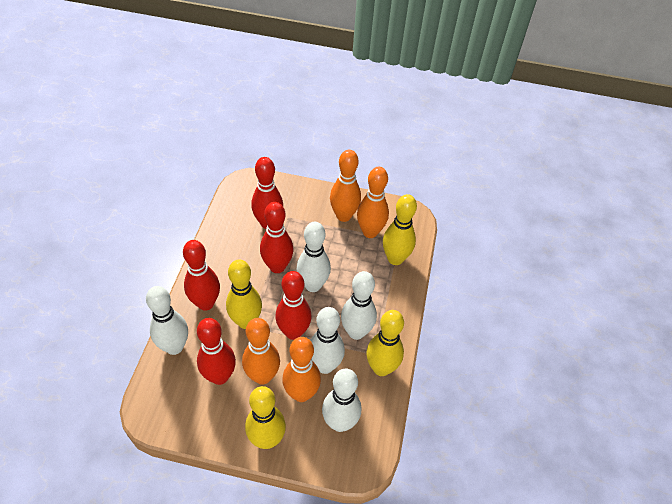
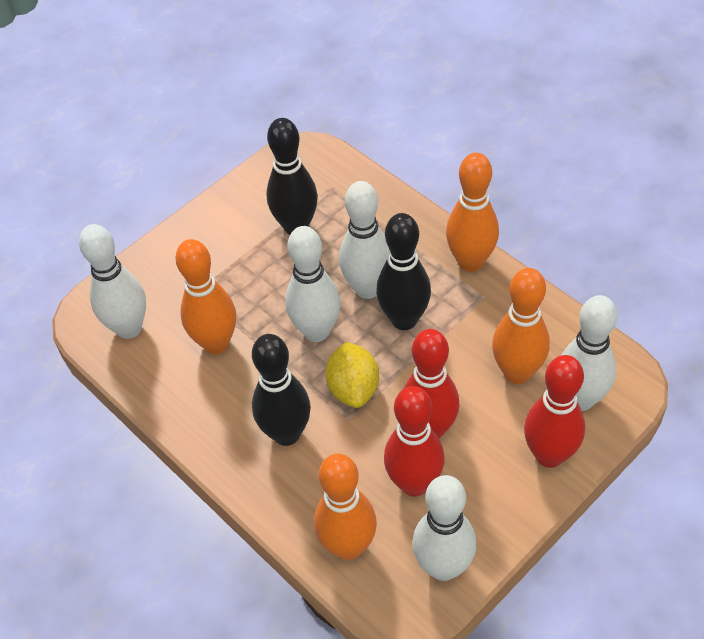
black bowling pin: none = 0 -> [252,334,311,446] [266,118,318,235] [376,213,431,330] = 3
red bowling pin: [183,240,220,311] [197,318,236,385] [251,157,283,229] [260,202,293,273] [276,271,312,340] = 5 -> [384,386,444,497] [404,329,459,439] [524,355,585,468] = 3
yellow bowling pin: [226,259,262,329] [245,386,286,449] [366,310,404,376] [383,194,417,265] = 4 -> none = 0
yellow lemon: none = 0 -> [325,342,379,408] = 1

